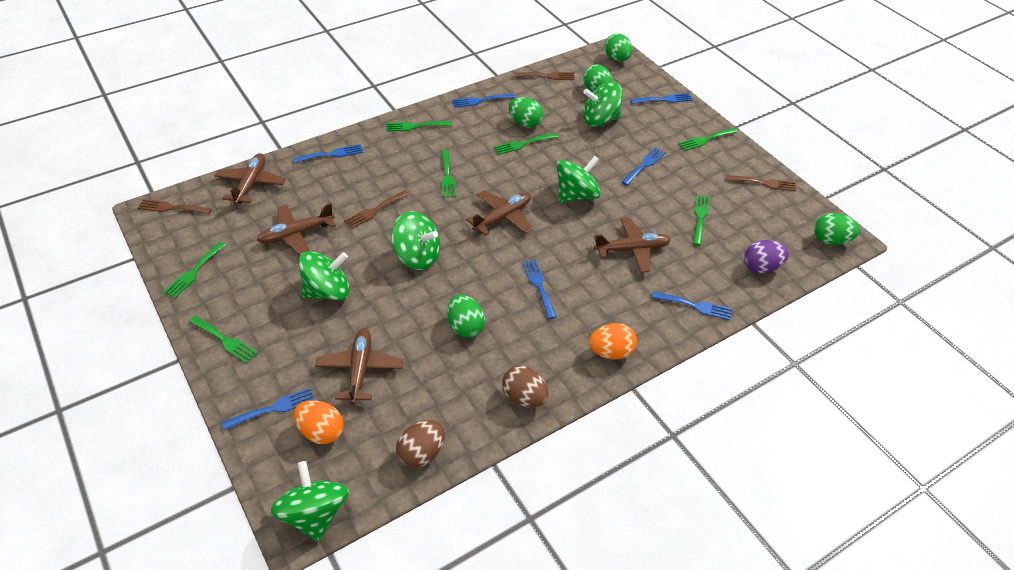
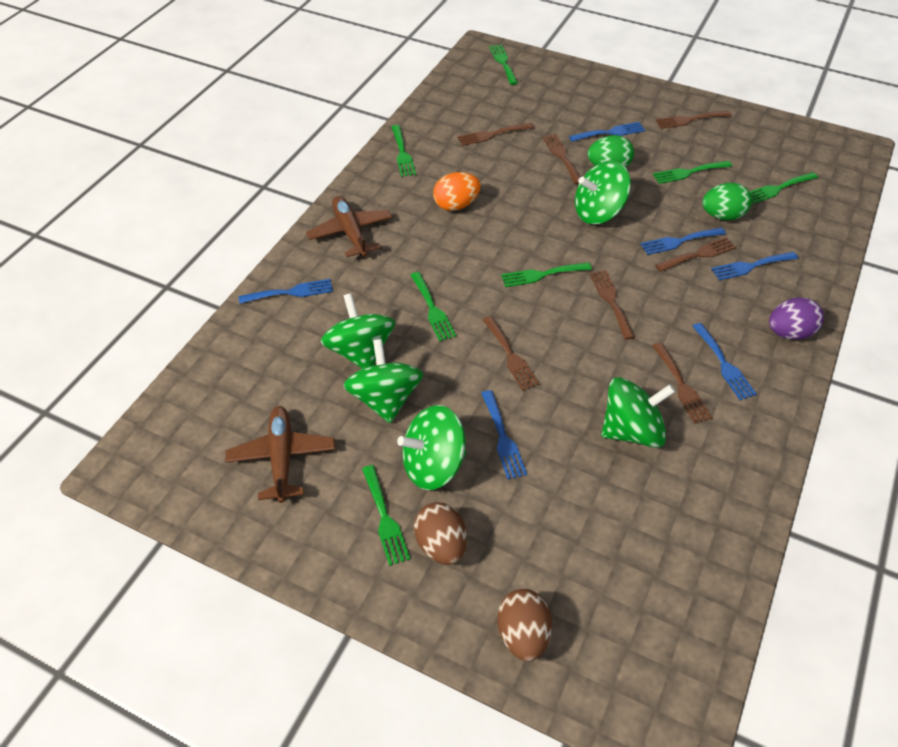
blue fork: [222,388,314,430] [293,144,363,163] [452,93,515,108] [522,259,557,319] [622,147,666,185] [631,93,692,104] [651,291,732,320] = 7 -> [239,279,333,304] [481,390,527,479] [569,122,645,142] [641,227,726,255] [692,323,757,400] [711,252,798,280] = 6
brown fork: [137,199,212,214] [344,190,410,229] [514,72,574,80] [726,175,796,191] = 4 -> [457,123,534,146] [483,316,539,391] [542,134,580,184] [590,270,635,340] [652,342,712,423] [655,237,736,272] [656,111,731,129] = 7
brown plane: [215,153,286,205] [257,203,336,255] [315,328,403,404] [466,190,533,236] [594,217,671,273] = 5 -> [225,406,335,503] [306,196,392,257] = 2
green egg: [447,294,485,338] [509,97,543,128] [583,64,612,92] [605,33,632,61] [814,213,860,245] = 5 -> [588,135,634,167] [702,183,752,220] = 2
orange egg: [294,400,344,444] [589,323,637,360] = 2 -> [433,172,481,211] = 1

